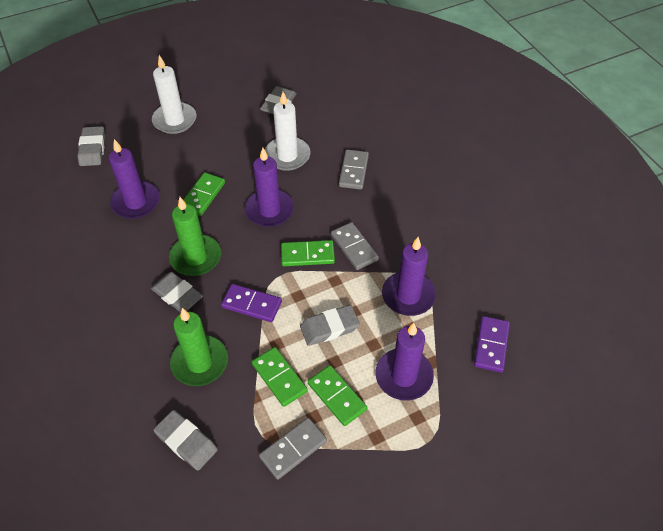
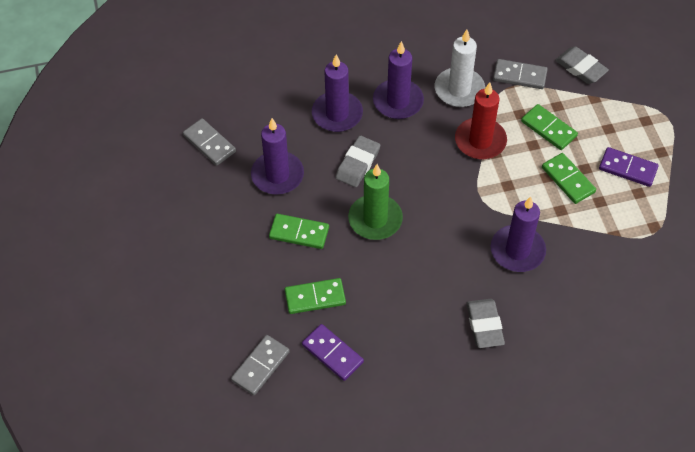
green candle: [169,197,221,276] [170,308,228,386] = 2 -> [348,164,403,240] = 1
grey eraser: [78,126,105,166] [151,272,203,312] [154,410,218,471] [260,86,297,115] [300,305,360,346] = 5 -> [335,136,380,187] [467,299,505,348] [555,47,609,84] = 3
red candle: none = 0 -> [455,82,507,159] = 1
white candle: [152,55,197,134] [265,92,311,171] = 2 -> [435,30,485,107] = 1

